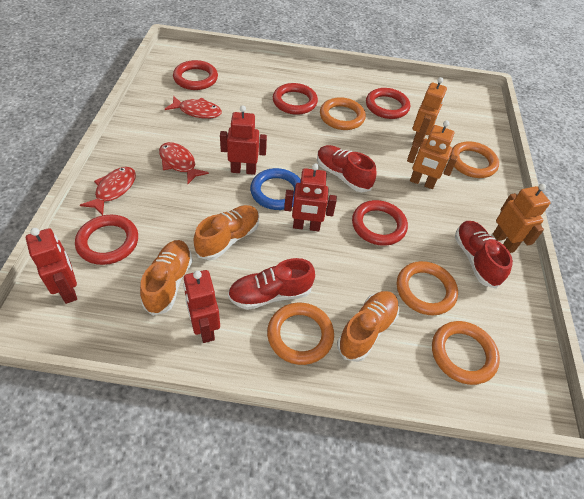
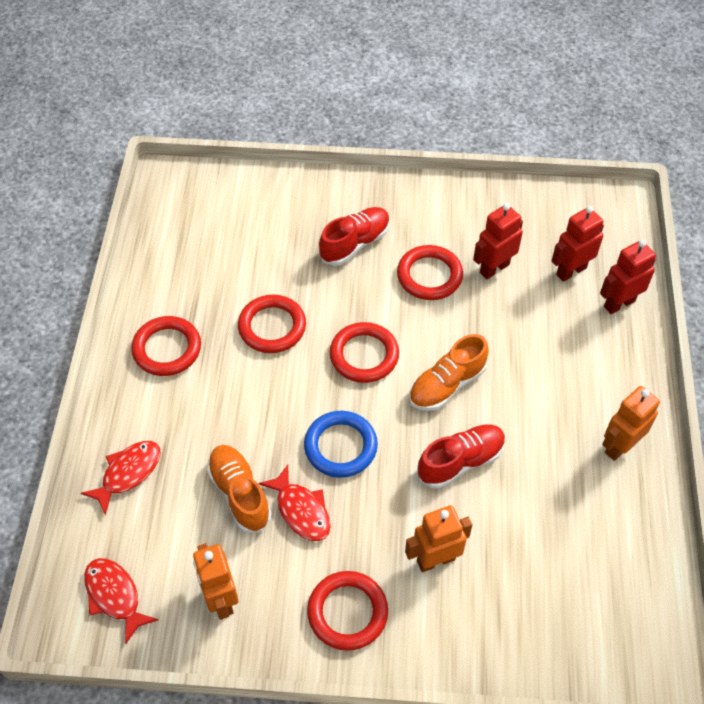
orange ring: [267,303,334,365] [320,97,366,130] [397,261,458,315] [432,321,500,385] [450,141,499,178] = 5 -> none = 0
orange shoe: [140,240,193,316] [193,205,259,260] [337,291,399,362] = 3 -> [207,445,272,533] [409,334,489,411] = 2
red robot: [26,228,77,304] [183,270,220,343] [220,105,267,175] [284,163,337,231] = 4 -> [473,203,523,279] [552,206,604,282] [600,240,656,314] = 3
red shoe: [228,258,315,310] [317,145,376,192] [455,221,513,288] = 3 -> [319,207,390,266] [417,425,506,489] = 2

